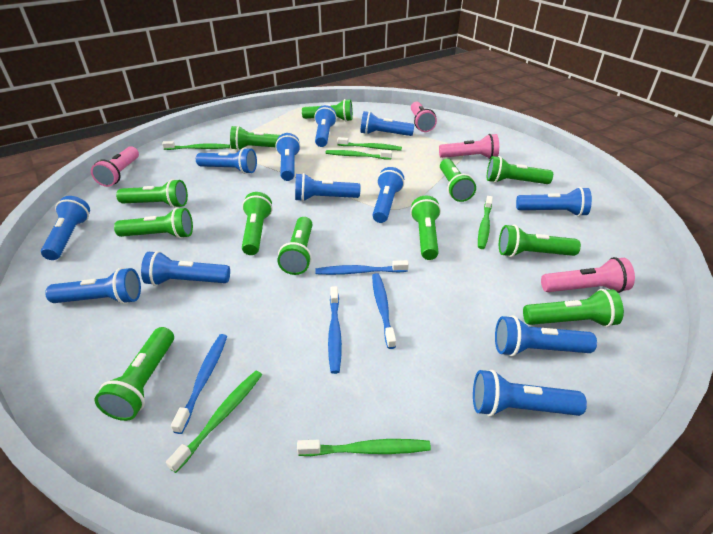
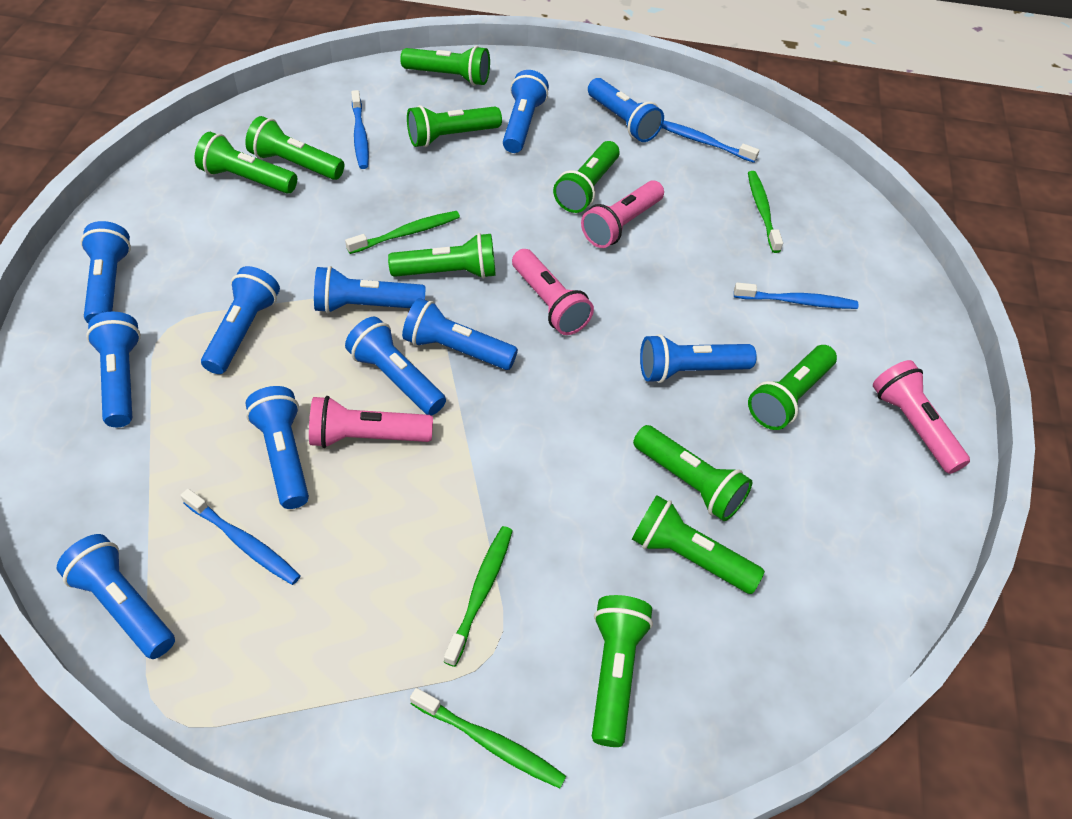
blue flashlight: [41,196,90,260] [45,268,141,304] [141,251,230,286] [196,147,257,174] [276,133,300,181] [295,173,360,202] [314,105,337,147] [360,111,414,136] [372,167,404,223] [473,370,587,417] [495,315,597,357] [516,187,592,216] = 12 -> [57,534,175,659] [80,221,131,323] [86,312,141,427] [201,266,280,374] [246,386,309,509] [314,266,426,313] [345,317,446,416] [402,298,518,370] [503,70,549,153] [588,78,664,142] [640,334,757,383] = 11
green flashlight: [95,327,174,421] [114,207,193,239] [116,179,188,208] [230,126,280,150] [242,192,273,255] [278,217,312,275] [302,99,353,122] [410,195,441,260] [440,159,476,202] [487,156,553,184] [499,225,581,257] [523,289,624,327] = 12 -> [195,132,297,194] [245,116,344,180] [388,233,496,279] [400,46,490,86] [407,105,502,147] [553,141,620,213] [592,595,653,747] [632,495,765,594] [633,425,753,521] [748,345,837,430] = 10
green toothbrush: [162,141,230,150] [166,371,262,473] [297,439,431,456] [326,150,392,160] [337,137,402,150] [478,196,493,249] = 6 -> [345,211,460,254] [410,688,566,788] [444,526,513,667] [748,171,783,253] = 4

